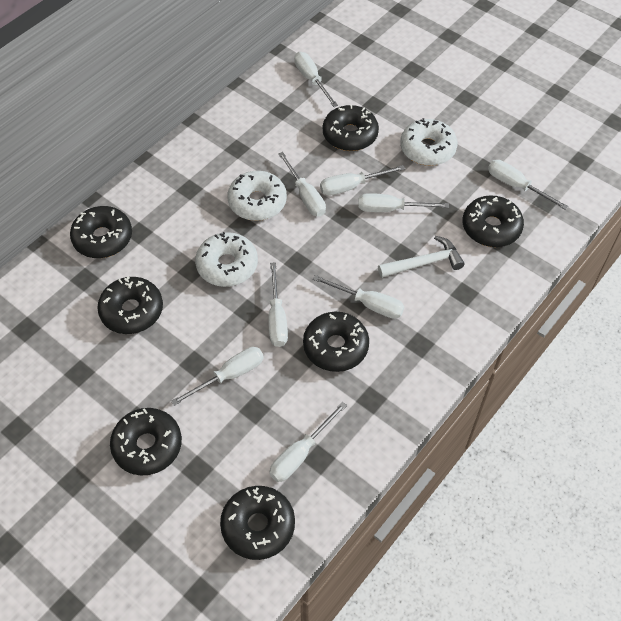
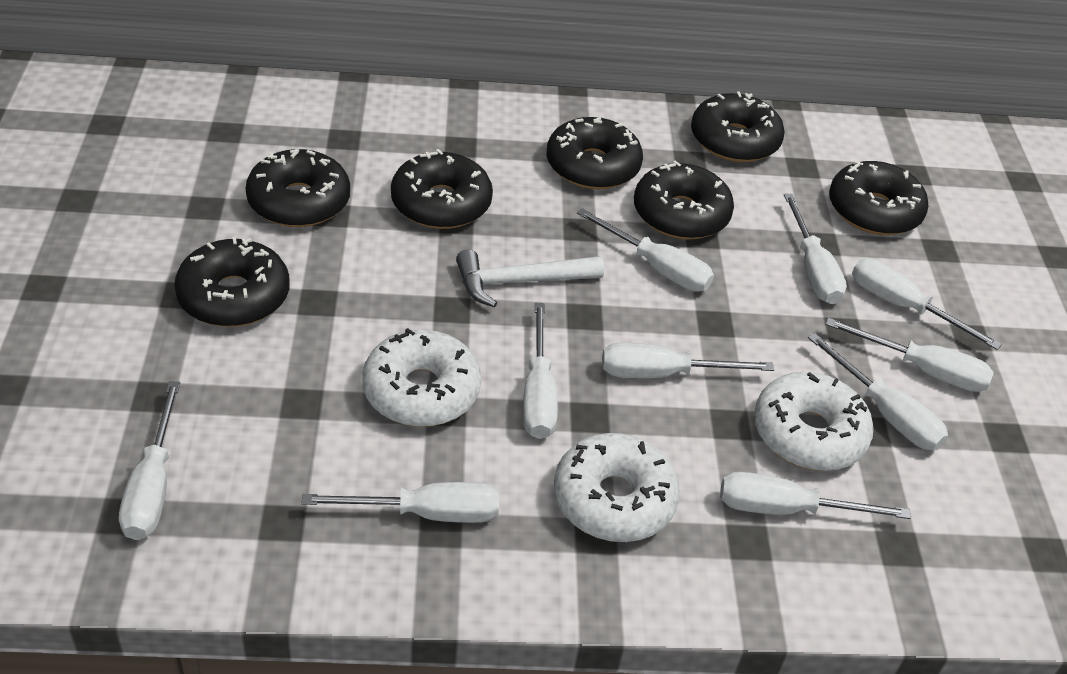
white screwdriver: [171,347,264,406] [268,262,288,347] [269,402,347,482] [278,152,326,216] [294,52,338,107] [313,275,404,319] [320,165,405,196] [358,193,449,212] [488,160,568,210] = 9 -> [119,381,180,540] [301,482,499,523] [523,303,558,439] [577,208,714,292] [602,343,774,378] [720,472,911,519] [784,194,847,304] [808,333,948,450] [825,318,993,392] [852,258,1002,350] = 10

